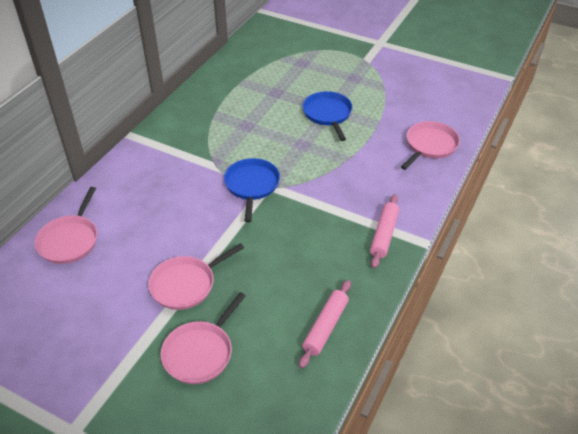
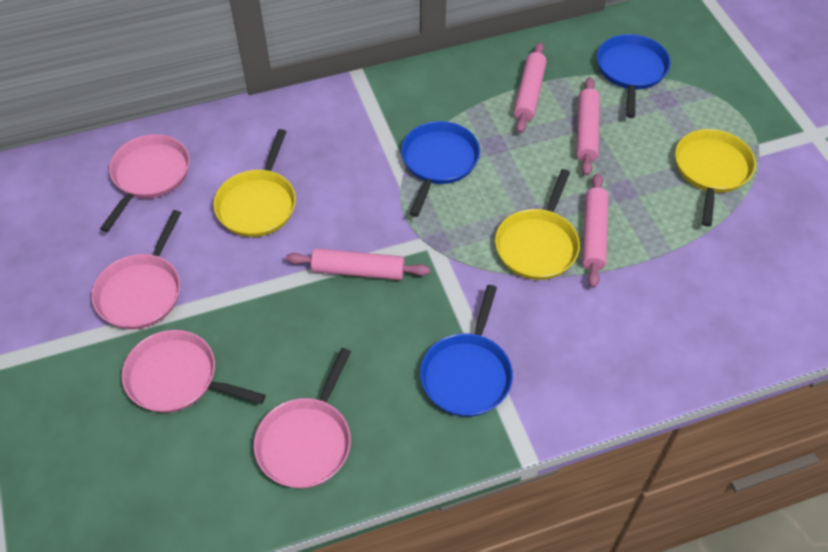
blue pan: [224,158,280,222] [302,91,353,141] = 2 -> [401,121,480,217] [420,285,513,417] [597,34,671,118] = 3
pink rolling pin: [299,280,351,368] [370,194,399,268] = 2 -> [286,248,430,280] [514,42,547,133] [576,77,600,176] [582,173,609,288] = 4
yellow pan: none = 0 -> [214,129,296,237] [495,169,580,280] [675,129,756,227] = 3

